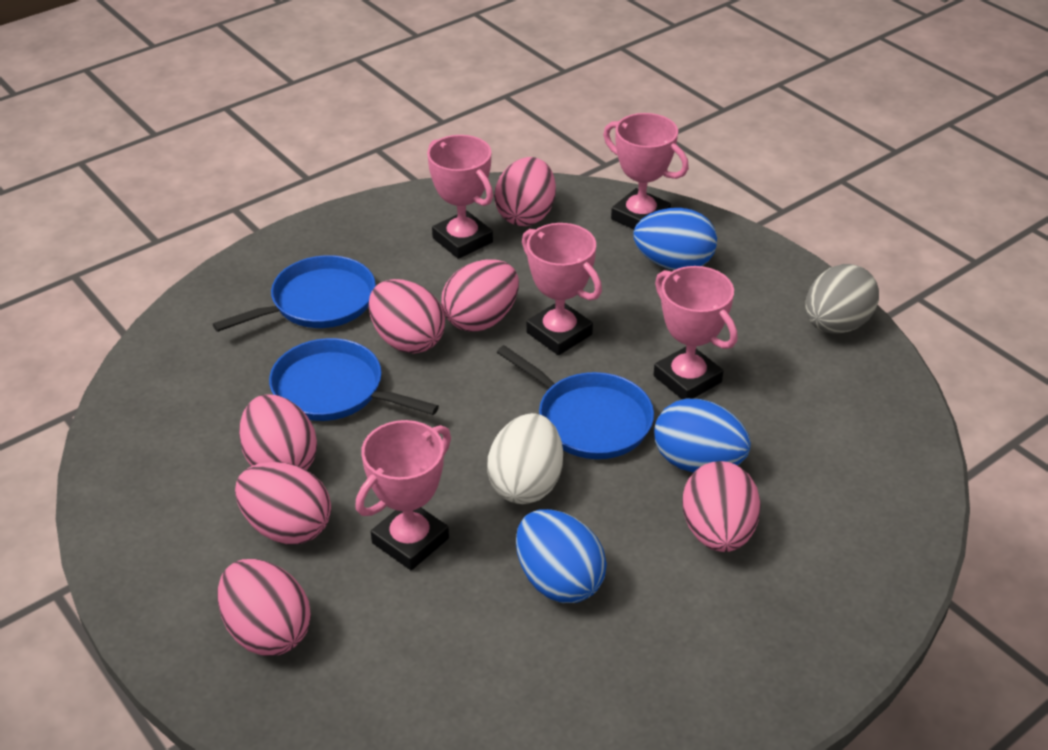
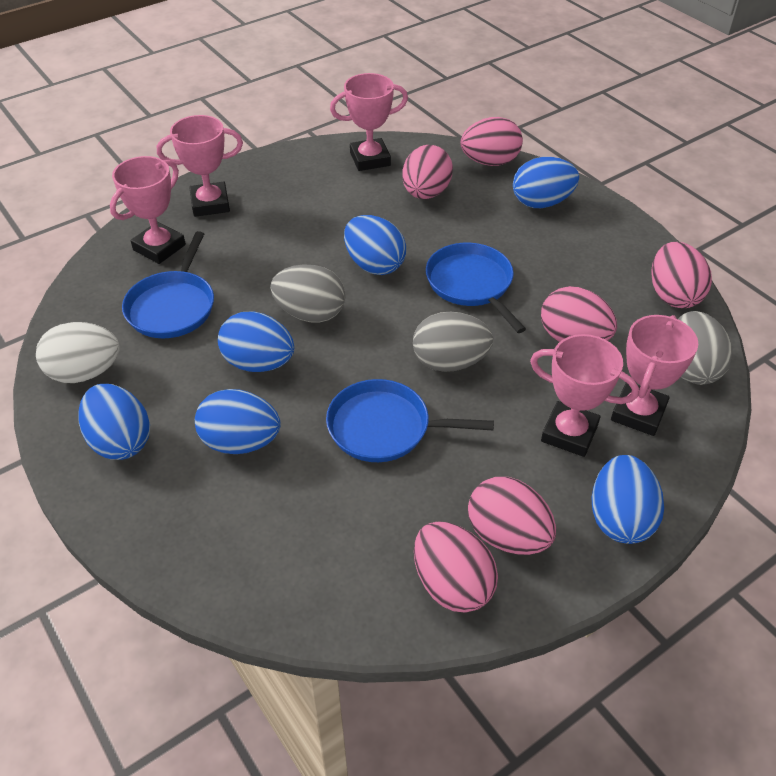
blue egg: [516,509,607,603] [633,208,717,270] [654,399,751,473] = 3 -> [78,384,150,460] [195,389,281,454] [218,312,294,372] [344,215,406,275] [513,157,579,208] [591,455,664,544] = 6
grey egg: [805,264,879,334] = 1 -> [270,264,346,323] [413,312,493,372] [678,311,732,385] = 3
pink egg: [217,559,311,656] [235,462,331,545] [239,395,317,470] [369,279,445,354] [441,259,519,332] [495,157,556,226] [682,461,761,552] = 7 -> [402,145,453,199] [414,521,498,613] [460,117,523,166] [468,477,556,555] [541,286,617,342] [651,242,712,308] = 6

